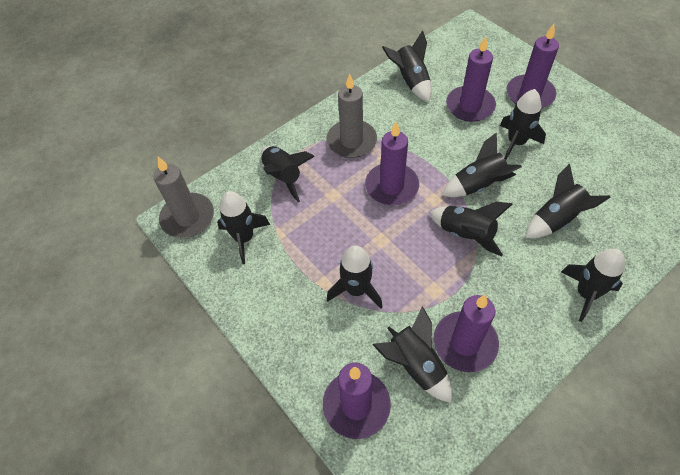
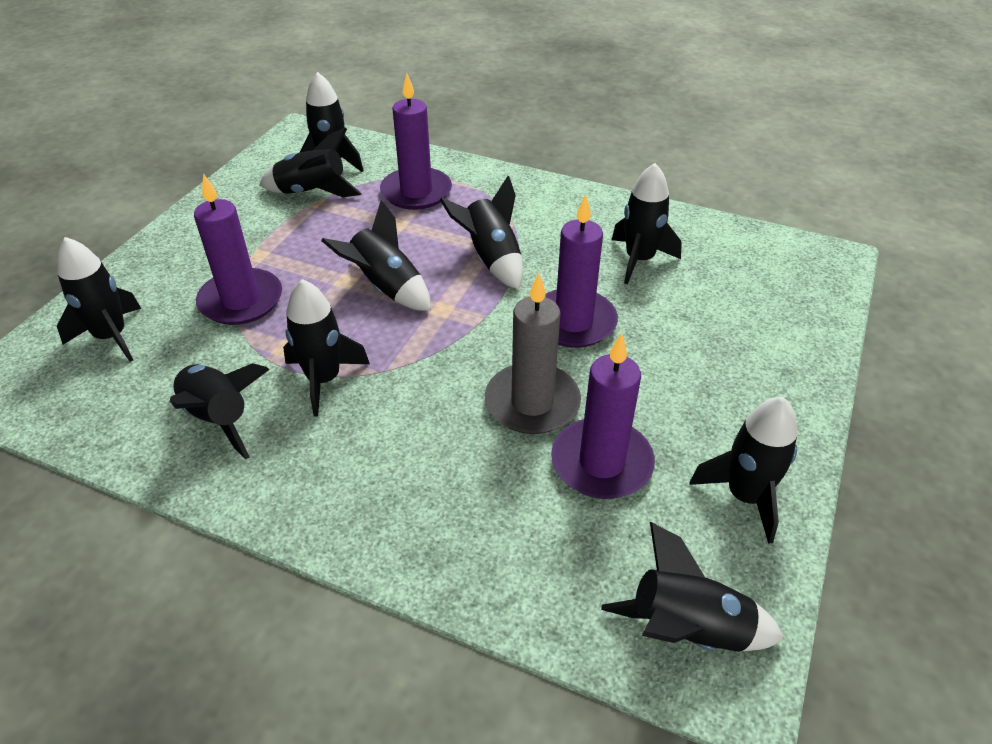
grey candle: [154,157,214,238] [327,74,377,158] = 2 -> [485,273,581,434] = 1
purple candle: [323,363,391,439] [365,122,419,205] [434,295,499,372] [446,36,496,122] [507,24,559,109] = 5 -> [194,173,282,325] [380,73,452,210] [545,194,618,348] [551,333,655,499] = 4

